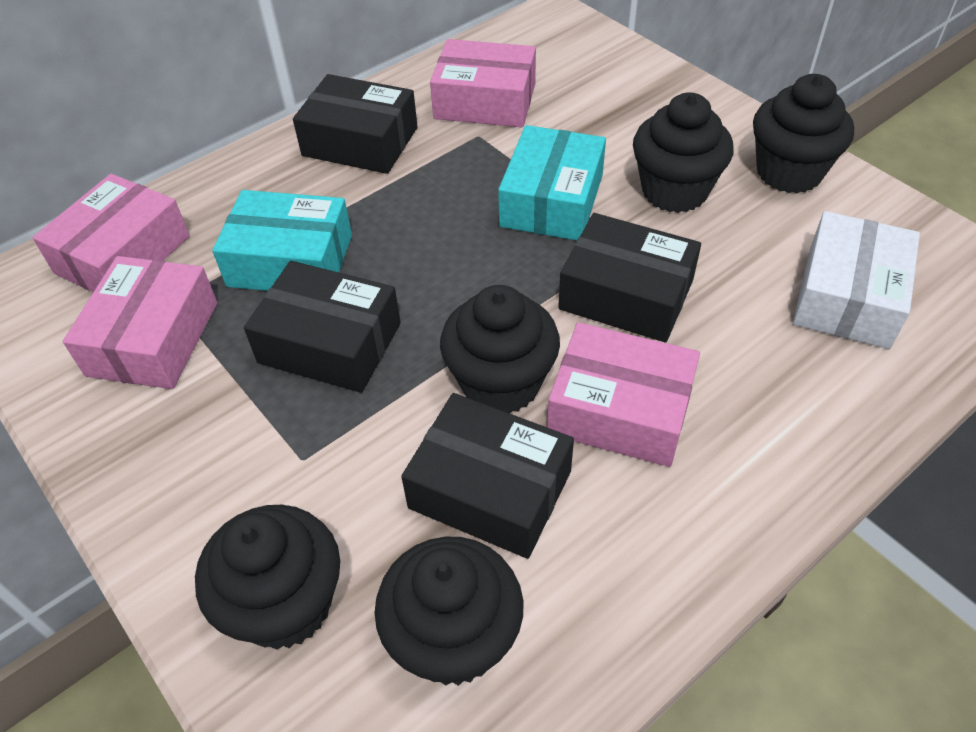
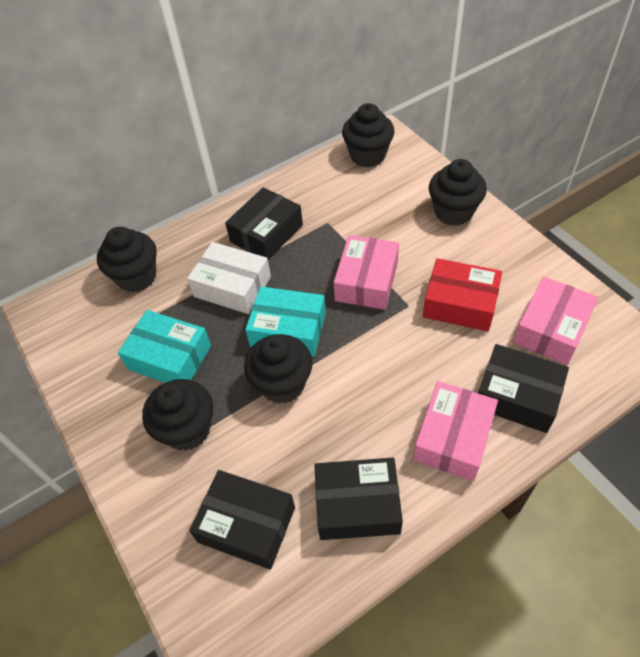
pink box: [33,174,190,292] [63,256,217,389] [430,39,536,127] [547,322,700,467] = 4 -> [334,235,399,310] [413,381,498,481] [513,276,598,365] = 3
red box: none = 0 -> [423,258,502,331] = 1

